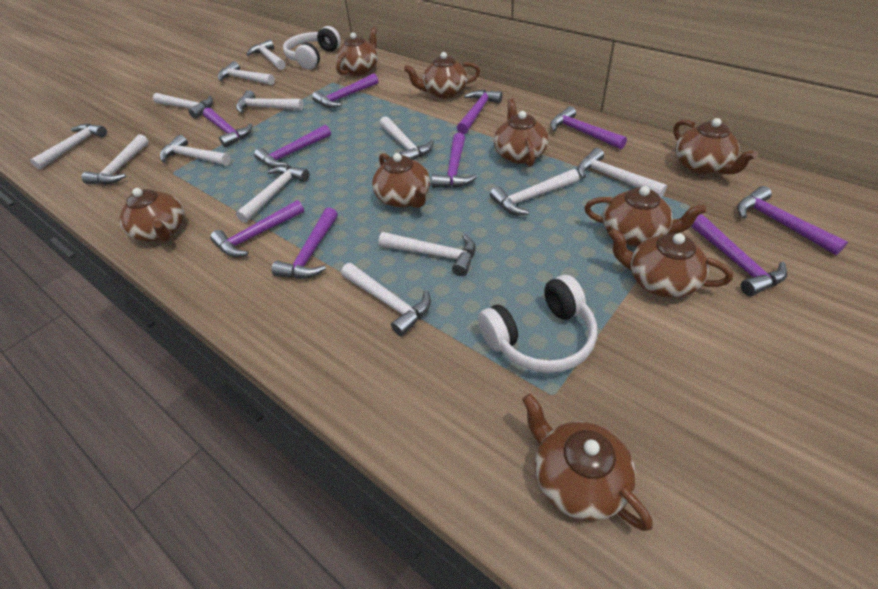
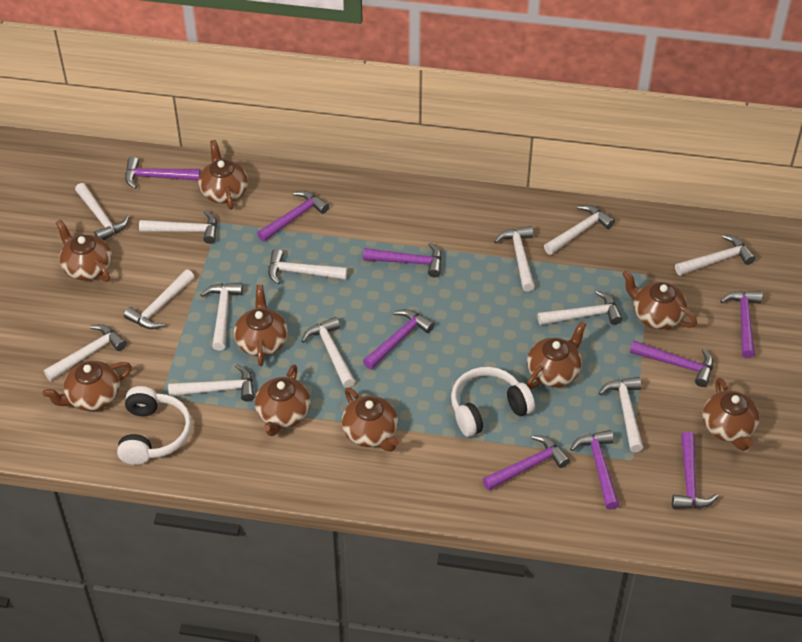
purple hammer: [203,108,253,148] [210,200,304,257] [254,125,331,168] [271,207,338,279] [312,73,378,108] [431,133,477,188] [457,90,503,134] [550,106,627,149] [691,214,787,296] [737,186,848,255] = 10 -> [125,157,201,189] [257,191,329,242] [363,242,442,277] [363,309,434,369] [483,435,570,491] [570,430,619,510] [630,341,713,387] [672,431,718,509] [720,291,763,358] = 9

